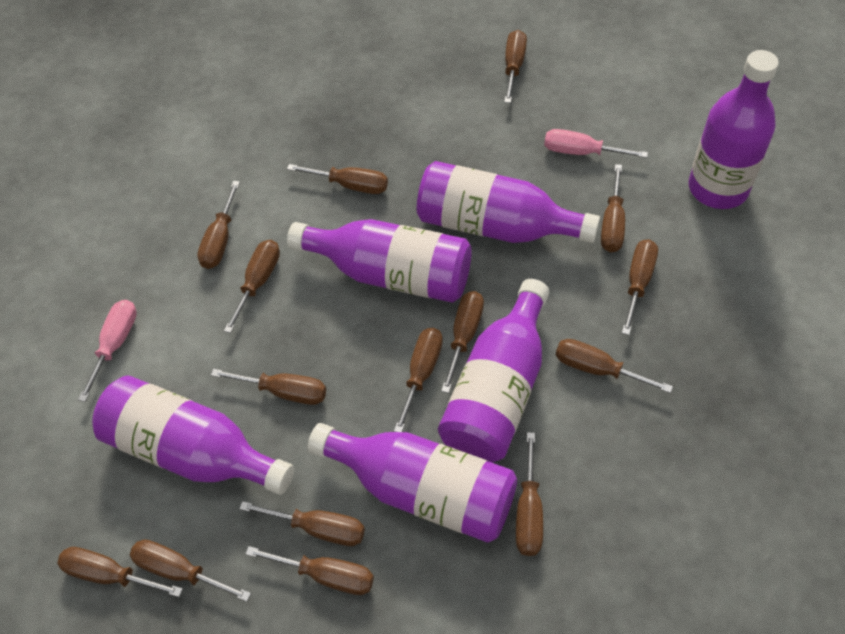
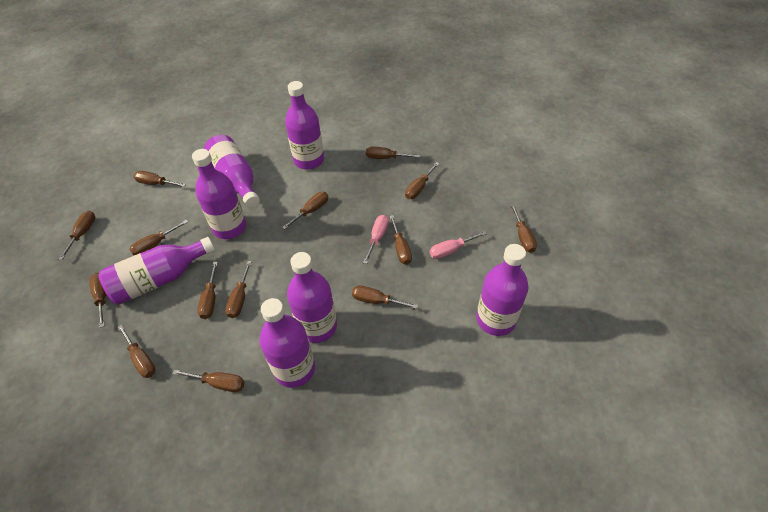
brown screwdriver: [57,547,183,597] [130,540,251,602] [197,181,240,269] [211,369,326,405] [224,240,280,333] [239,501,365,546] [246,546,374,595] [287,164,388,194] [394,328,443,432] [441,291,484,393] [504,30,527,103] [516,432,543,556] [556,339,673,393] [601,164,625,252] [622,239,658,335] = 15 -> [59,211,95,260] [90,273,107,328] [117,325,156,378] [129,220,188,255] [133,171,186,187] [172,369,245,392] [197,262,218,319] [225,261,252,318] [282,192,328,230] [352,285,418,309] [366,147,420,159] [390,215,412,265] [405,162,439,199] [510,204,537,253] = 14
purple bottle: [92,376,294,495] [287,219,472,303] [308,423,517,543] [417,161,600,243] [438,279,549,462] [689,50,779,209] = 6 -> [98,237,215,305] [192,149,247,239] [204,135,260,208] [259,298,315,388] [285,81,324,170] [287,252,337,343] [476,244,529,336] = 7

